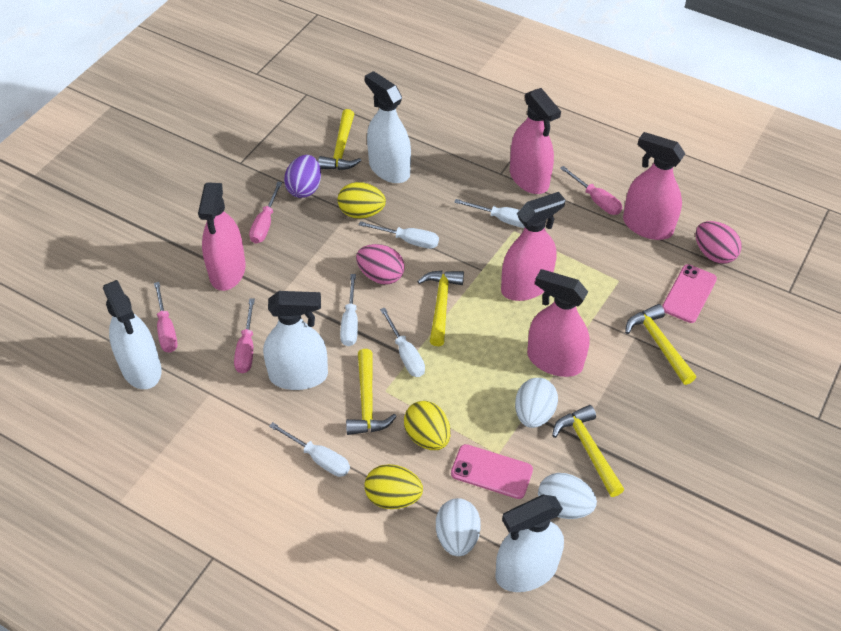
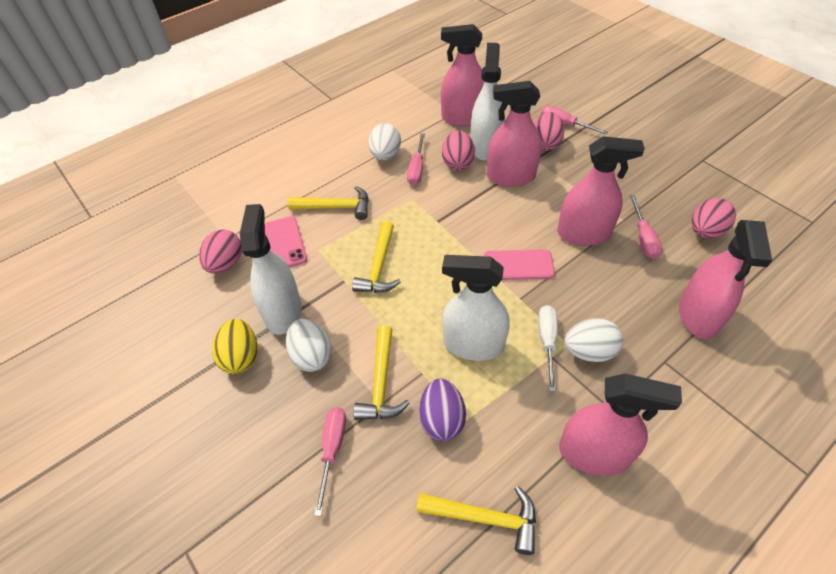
pink egg: [356,244,404,285] [695,221,742,264] = 2 -> [199,229,242,274] [442,130,475,170] [534,112,564,151] [691,198,736,238] = 4
white screwdriver: [269,422,350,477] [340,274,358,346] [359,221,439,249] [380,308,425,377] [454,199,525,228] = 5 -> [538,305,558,392] = 1
white spray bottle: [103,280,162,389] [263,291,328,390] [365,71,411,183] [495,495,564,592] = 4 -> [240,204,302,335] [442,255,510,361] [471,43,504,161] = 3
yellow egg: [338,182,386,219] [364,464,423,509] [404,401,451,450] = 3 -> [212,319,257,374] = 1
yellow hammer: [318,109,361,170] [346,349,397,435] [417,271,464,346] [552,405,624,497] [625,304,696,385] = 5 -> [288,186,369,220] [352,221,401,293] [353,325,410,420] [416,486,536,555] = 4

